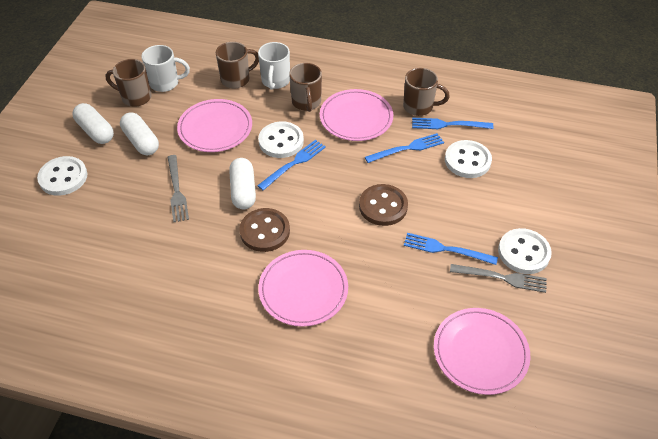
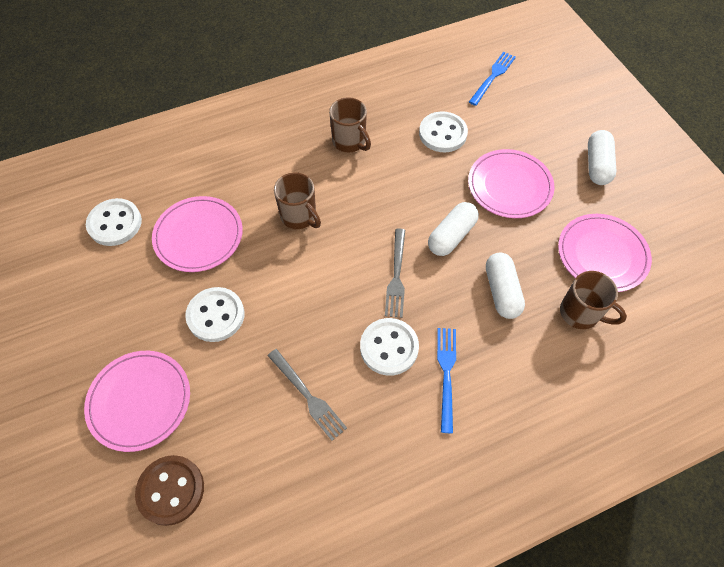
blue fork: [257,140,326,190] [365,133,444,163] [404,233,498,265] [412,117,493,129] = 4 -> [437,328,456,433] [469,52,516,106] = 2
brown button: [239,208,290,252] [359,184,408,226] = 2 -> [135,455,204,526] = 1
brown mug: [105,59,152,107] [216,42,259,88] [289,63,322,112] [403,68,450,116] = 4 -> [274,172,321,229] [329,97,371,152] [560,271,627,329] = 3
white mug: [141,45,190,92] [258,42,290,90] = 2 -> none = 0

